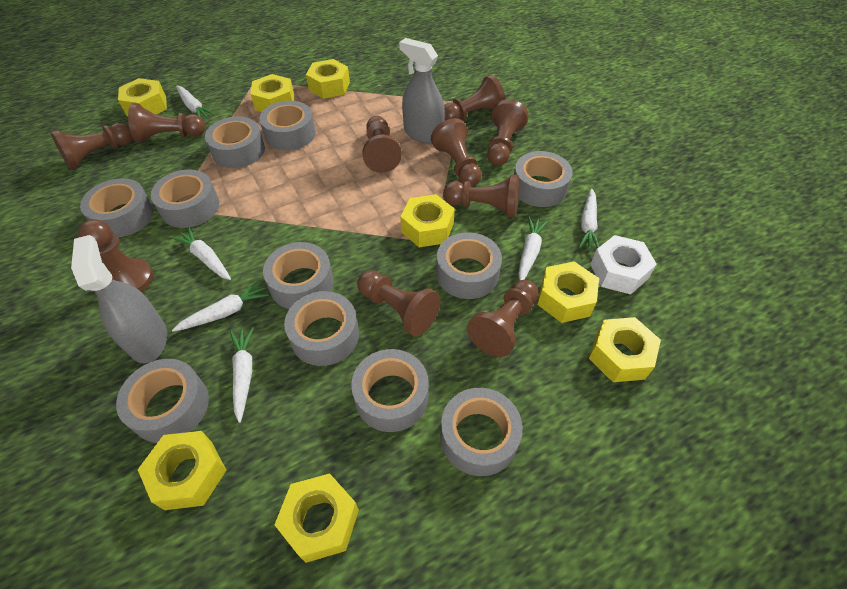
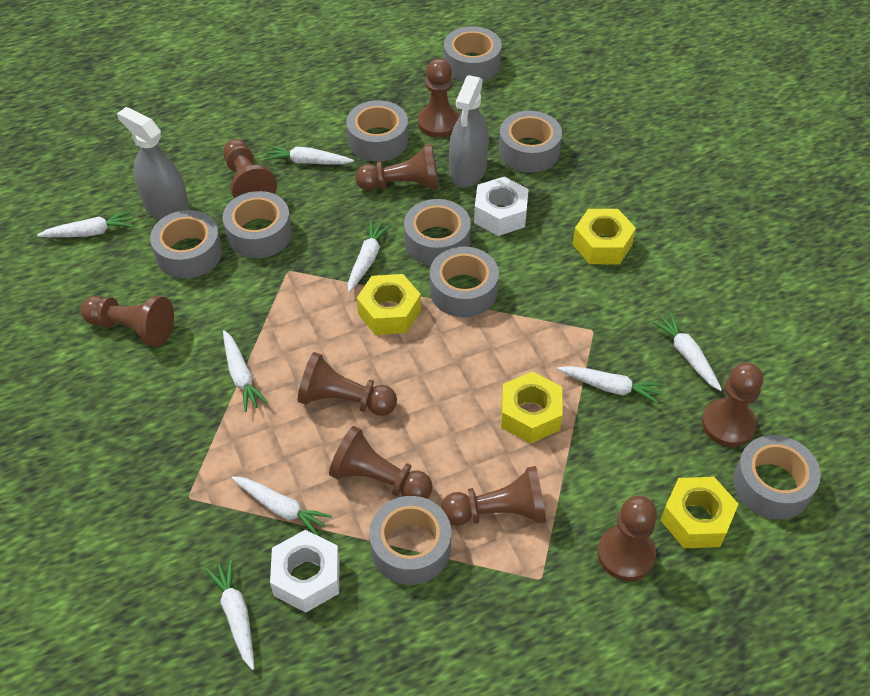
brown pawn: [50,123,133,170] [78,219,154,292] [128,103,205,142] [357,270,441,337] [362,116,402,173] [431,118,482,187] [443,175,519,217] [444,75,506,121] [467,280,539,357] [487,99,529,166] = 10 -> [81,296,174,347] [223,139,277,198] [298,352,397,416] [329,426,433,499] [355,144,439,191] [418,59,460,138] [441,466,546,525] [597,495,657,581] [702,363,763,447] = 9
grey tape: [80,178,154,238] [116,359,209,443] [151,170,219,228] [205,116,265,168] [260,101,316,151] [263,242,334,309] [284,291,359,366] [351,349,429,432] [436,232,502,299] [440,388,523,476] [514,151,573,207] = 11 -> [150,210,222,279] [223,191,292,258] [346,100,408,162] [369,496,451,585] [404,199,471,266] [430,247,499,318] [444,26,502,82] [499,111,562,172] [733,435,821,520] = 9
white carrot: [171,227,231,280] [172,280,269,332] [176,85,215,118] [230,327,254,423] [518,217,548,280] [579,189,599,249] = 6 -> [37,211,134,237] [205,559,254,670] [223,330,268,412] [231,476,332,536] [264,145,354,165] [348,220,391,292] [557,366,662,403] [652,313,722,391] = 8
white nut: [590,235,657,294] = 1 -> [270,530,340,613] [474,177,529,236] = 2
yellow nut: [118,78,167,116] [138,431,226,510] [250,74,294,112] [274,474,359,563] [306,59,350,99] [401,194,455,247] [538,261,599,323] [589,317,661,382] = 8 -> [357,274,421,335] [501,371,563,444] [572,209,636,264] [661,477,738,548] = 4

